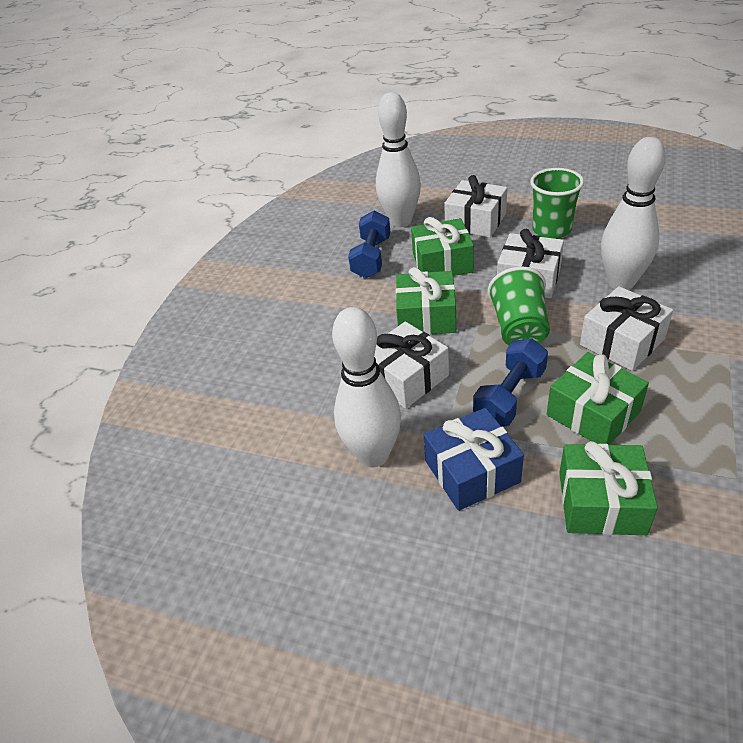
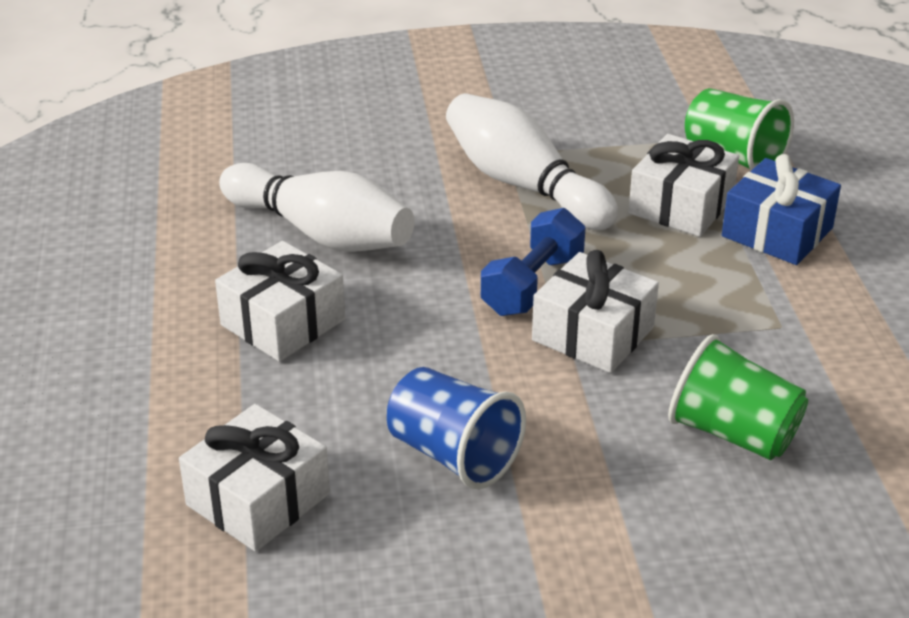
blue cup: none = 0 -> [387,367,526,489] = 1
blue dumbbell: [348,211,390,278] [473,338,548,426] = 2 -> [481,208,585,316] = 1
green gift: [396,267,456,335] [411,217,474,276] [547,352,649,445] [559,441,658,535] = 4 -> none = 0
white bowling pin: [332,307,401,467] [376,92,421,227] [601,137,666,290] = 3 -> [219,163,414,252] [446,93,618,230] = 2

